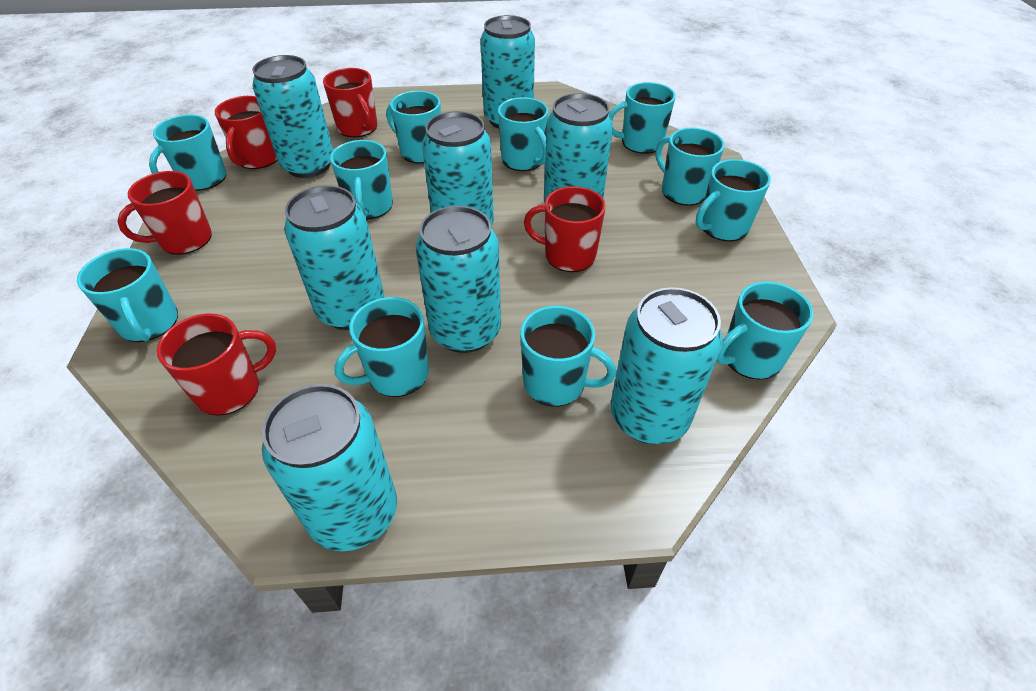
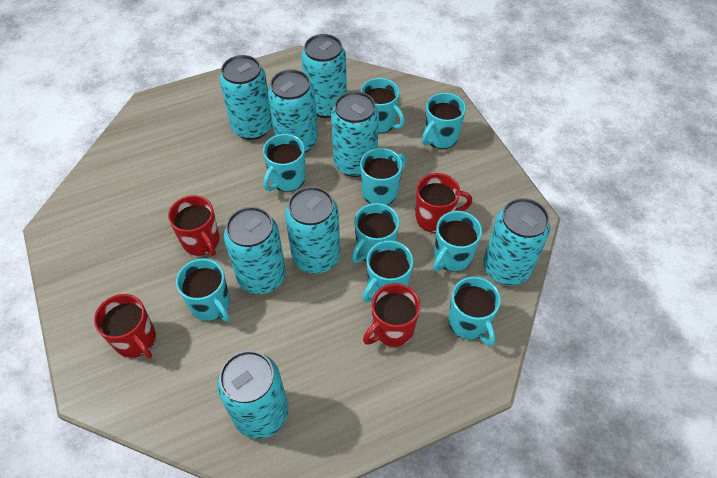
red mug: [117,171,212,255] [157,314,276,416] [214,96,277,169] [323,68,378,137] [524,186,606,272] = 5 -> [94,294,156,359] [168,195,220,256] [363,283,421,347] [415,173,472,233] = 4
turquoise mug: [77,248,178,342] [149,114,226,191] [330,140,393,219] [334,297,429,397] [386,91,441,164] [498,97,549,171] [520,306,616,407] [609,82,676,154] [656,128,725,206] [696,159,771,241] [717,281,813,380] = 11 -> [176,258,230,321] [263,134,306,192] [351,203,399,263] [360,148,406,205] [361,78,405,134] [362,240,413,302] [422,93,466,149] [433,211,482,272] [448,277,501,346] = 9

